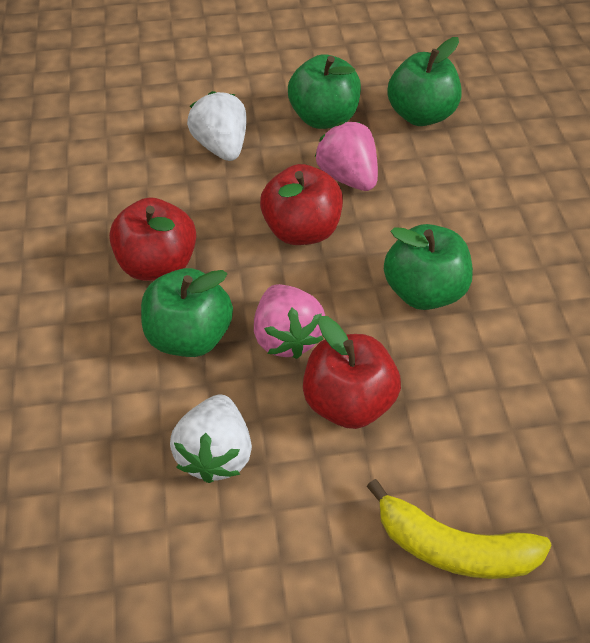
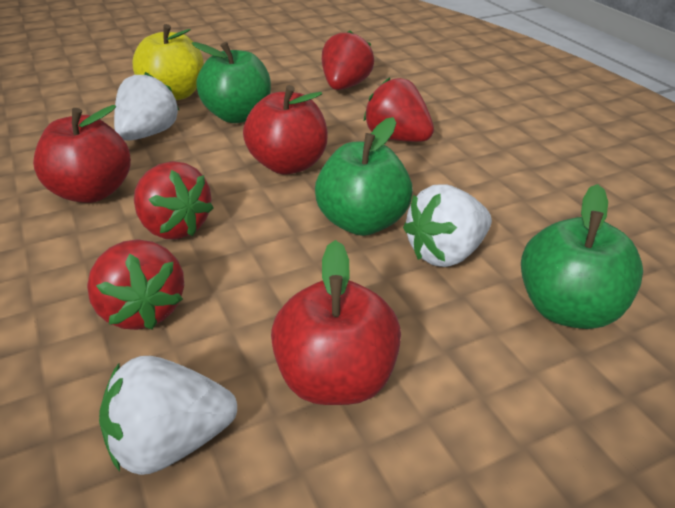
green apple: [141,268,233,357] [288,54,361,129] [384,224,473,310] [387,37,462,126] = 4 -> [191,42,271,123] [315,117,413,236] [521,184,643,329] = 3
pink strawberry: [254,284,325,359] [315,122,378,191] = 2 -> none = 0
red strawberry: none = 0 -> [87,239,184,330] [134,161,214,239] [322,30,374,90] [364,78,434,142] = 4
white strawberry: [170,395,252,483] [187,91,247,161] = 2 -> [99,356,237,475] [114,72,179,141] [403,185,492,267] = 3
yellow apple: none = 0 -> [132,24,204,100] = 1
yellow banana: [367,479,552,579] = 1 -> none = 0

